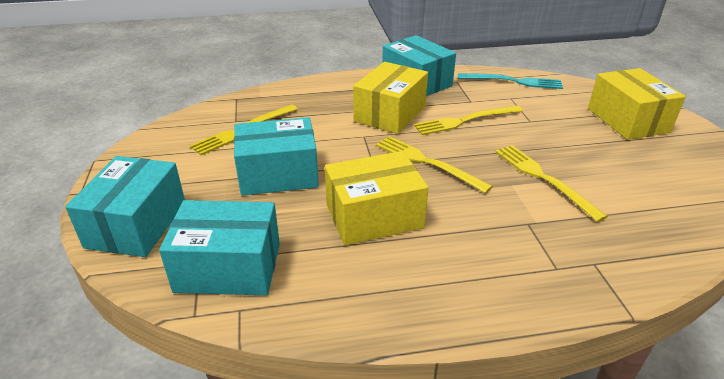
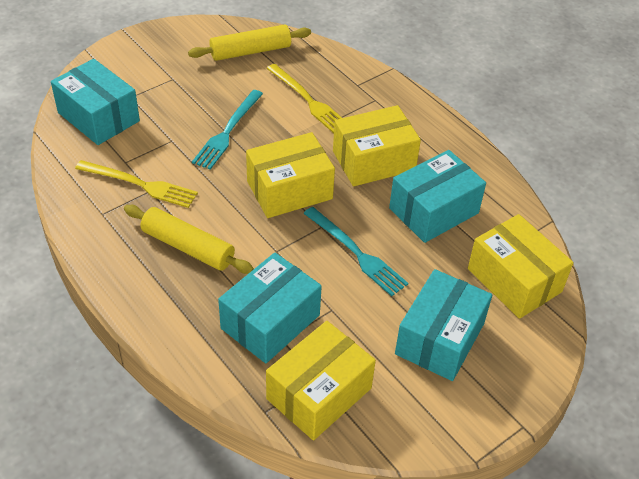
turquoise fork: [458,73,563,89] = 1 -> [192,90,263,170] [303,207,408,296] = 2
yellow box: [325,151,428,245] [353,62,428,134] [588,68,686,140] = 3 -> [246,132,335,218] [266,321,376,440] [333,105,421,187] [468,214,573,319] = 4
yellow fork: [190,104,298,155] [376,136,493,193] [414,105,523,135] [495,145,608,222] = 4 -> [75,160,198,208] [266,64,342,133] = 2
yellow rolling pin: none = 0 -> [124,205,254,274] [188,25,311,61] = 2

